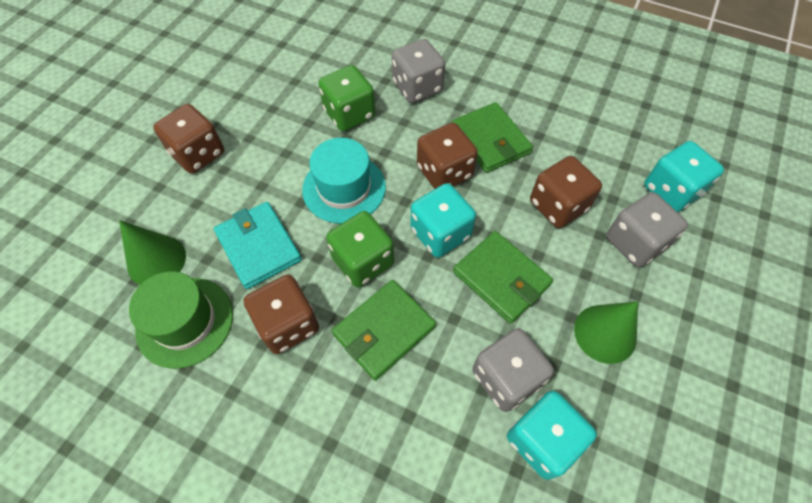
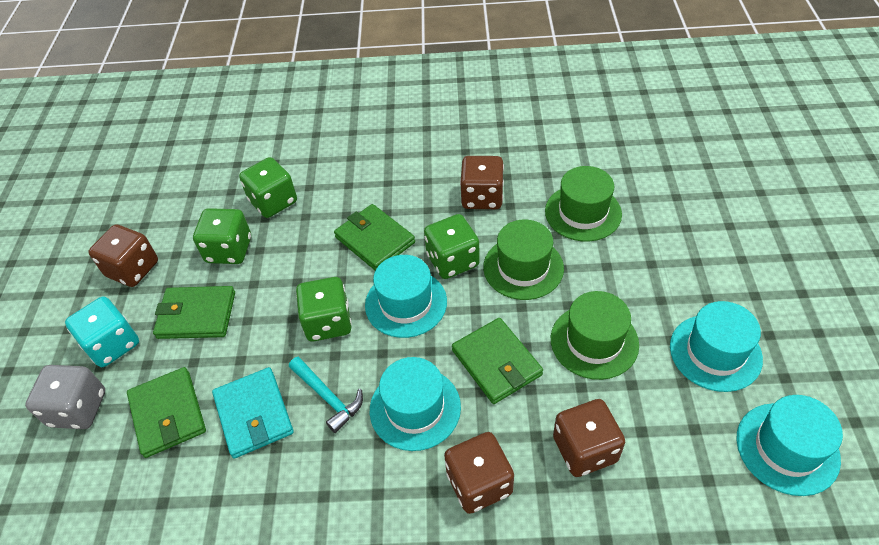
green cone: [119,220,186,285] [574,301,638,364] = 2 -> none = 0
green dice: [318,65,375,131] [326,211,394,287] = 2 -> [193,208,251,264] [239,157,297,218] [296,277,352,342] [424,214,480,279] = 4
green hat: [129,271,233,369] = 1 -> [483,220,564,300] [545,166,622,241] [551,291,639,380] = 3
green wallet: [332,280,436,381] [452,102,533,173] [453,231,553,324] = 3 -> [127,367,206,458] [153,286,235,339] [334,204,415,271] [452,318,543,404] = 4
grey dice: [392,39,445,103] [472,328,554,412] [606,192,688,267] = 3 -> [25,365,105,429] = 1
turquoise dice: [410,183,476,258] [507,391,597,480] [644,141,724,212] = 3 -> [65,296,139,367] = 1
turquoise hammer: none = 0 -> [289,357,363,433] = 1
turquoise hat: [302,138,386,224] = 1 -> [365,255,447,338] [370,357,461,451] [670,301,763,392] [736,395,843,496] = 4

